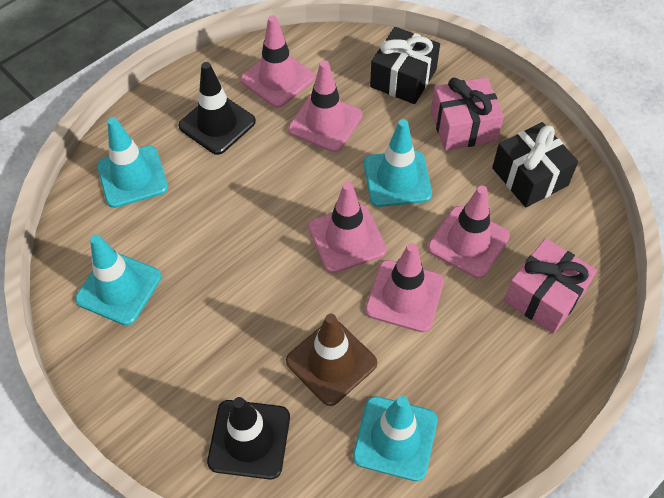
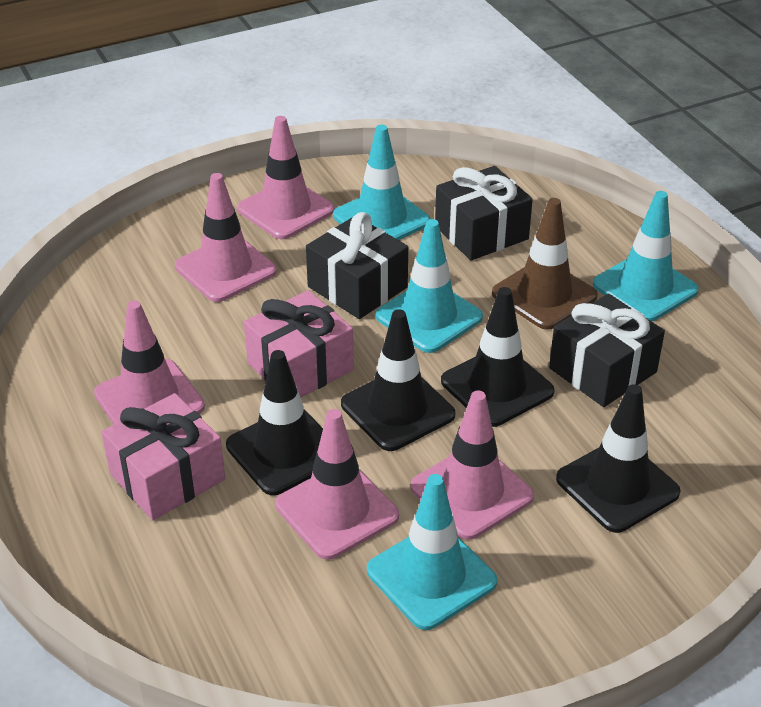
black gift: [370,27,440,104] [492,122,578,208] = 2 -> [306,212,408,319] [435,166,533,261] [549,294,665,407] = 3
black traffic cone: [178,62,256,155] [207,397,290,480] = 2 -> [226,350,323,496] [341,309,455,451] [441,287,554,427] [556,384,681,533] = 4

